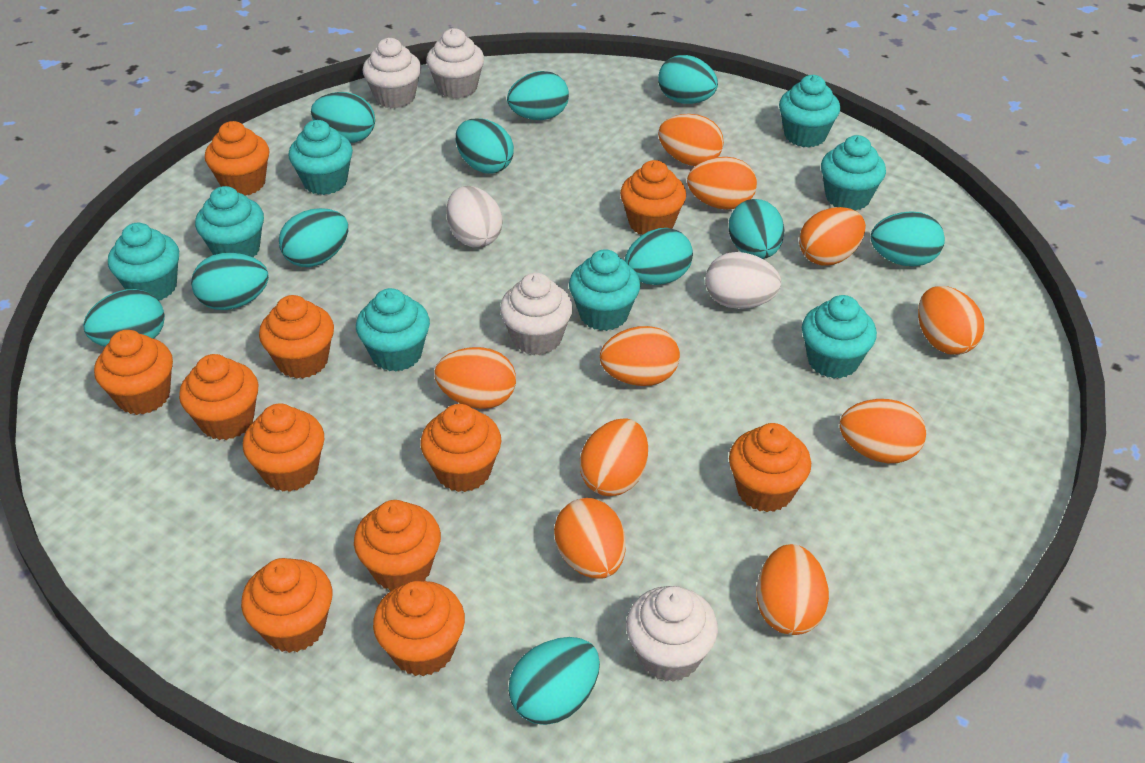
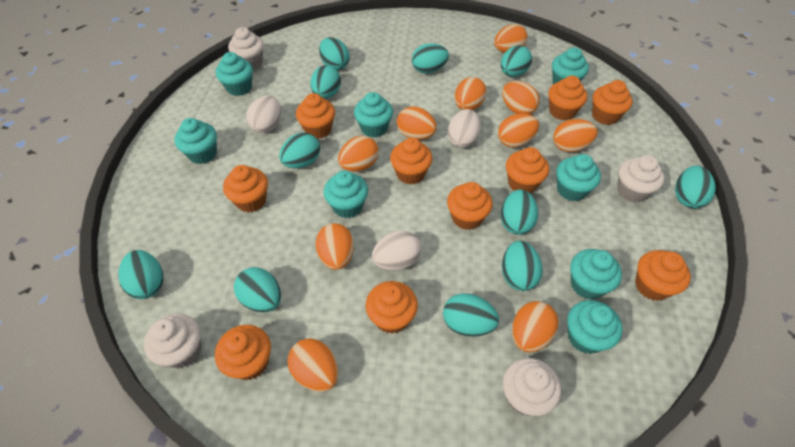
orange cupcake: [94,330,173,415] [179,354,258,440] [205,121,269,196] [241,558,332,653] [243,403,324,492] [259,295,334,379] [354,500,441,591] [373,581,465,676] [420,404,501,492] [620,160,686,235] [729,423,811,512] = 11 -> [215,325,271,380] [223,165,268,212] [296,93,335,139] [366,281,418,334] [390,138,433,185] [447,182,493,230] [506,147,549,193] [548,76,587,120] [592,80,633,125] [635,250,691,301] = 10
white egg: [446,186,502,248] [705,252,781,309] = 2 -> [246,96,281,133] [372,230,421,270] [448,109,481,147] = 3

